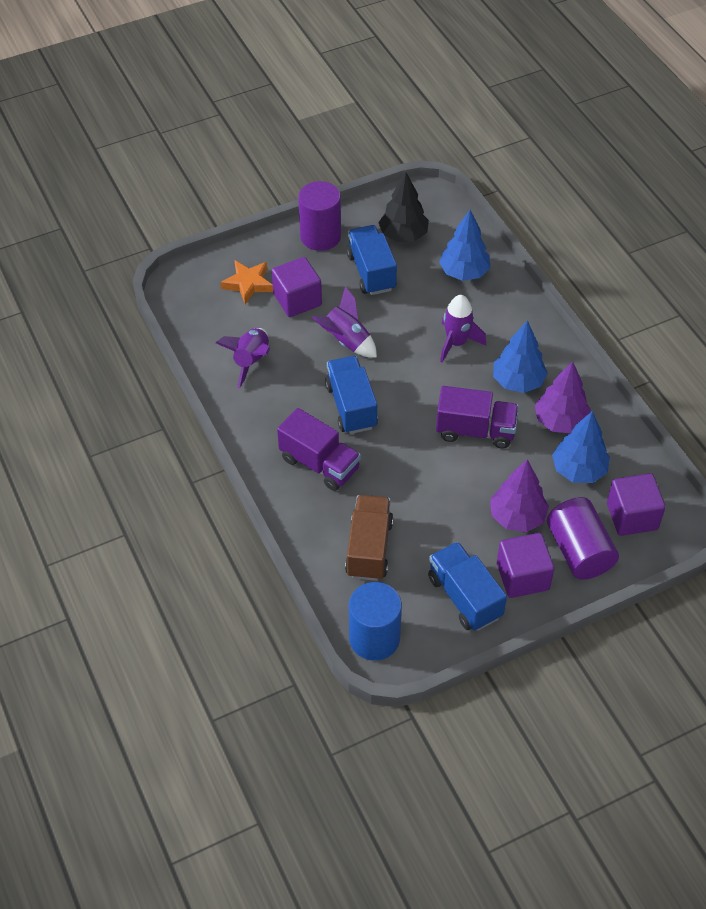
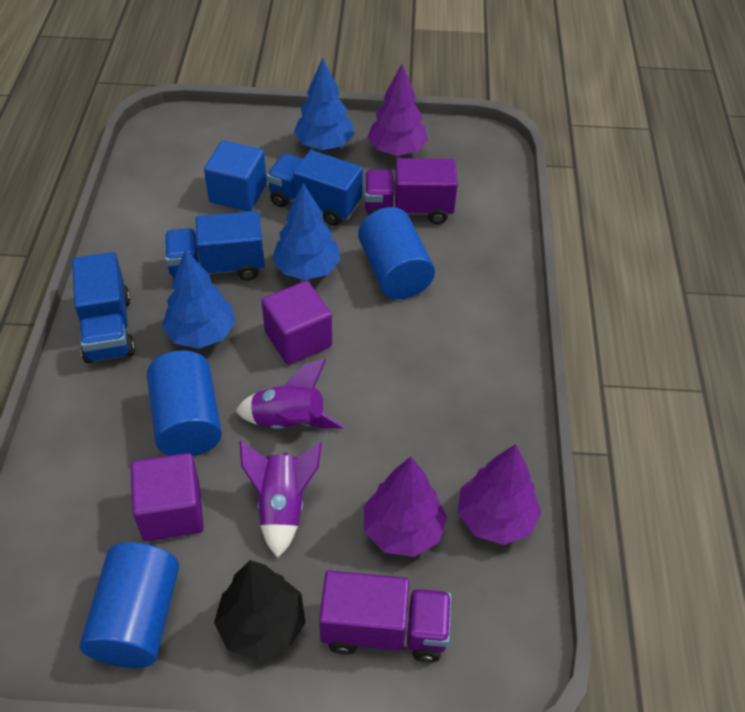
blue cube: none = 0 -> [204,141,267,211] = 1
blue cylinder: [349,582,402,661] = 1 -> [80,542,179,668] [147,350,222,456] [358,207,435,299] = 3
brown truck: [345,495,393,581] = 1 -> none = 0
orange star: [220,260,273,304] = 1 -> none = 0
purple cube: [272,257,322,317] [497,533,555,598] [607,473,666,536] = 3 -> [131,453,204,541] [261,281,332,365] = 2
purple cylinder: [298,181,341,251] [547,497,619,580] = 2 -> none = 0
purple rocket: [216,328,270,389] [312,286,377,358] [440,295,486,362] = 3 -> [236,359,344,429] [239,441,322,558] = 2
purple tree: [490,459,549,532] [535,361,591,433] = 2 -> [364,457,447,557] [368,64,428,156] [458,444,541,545] = 3

